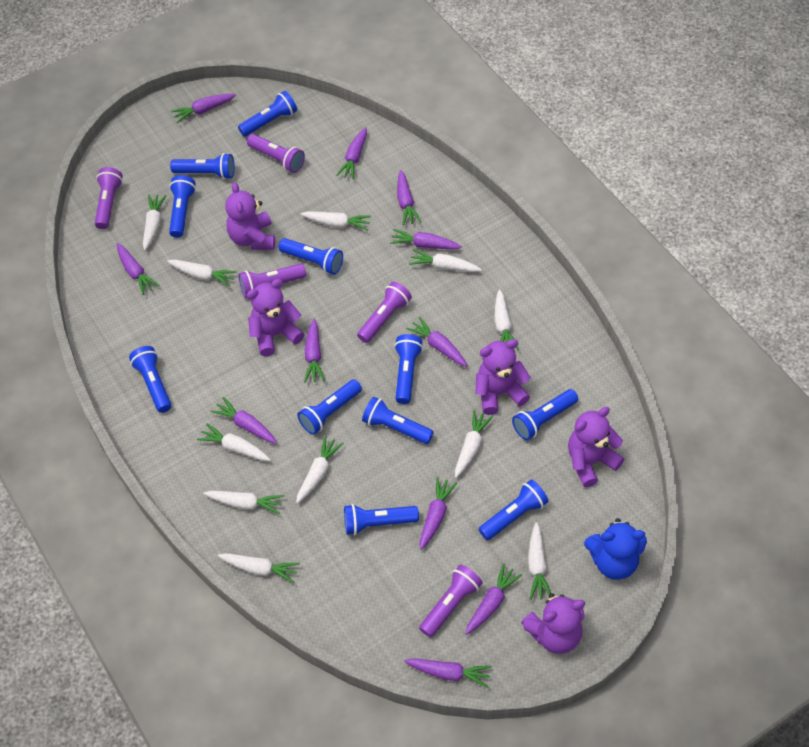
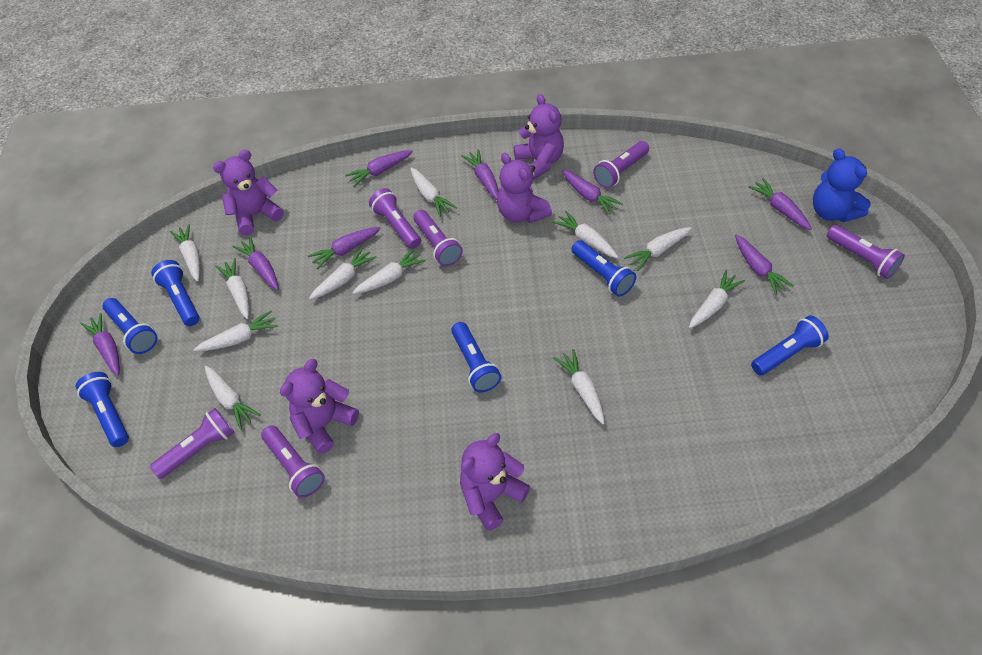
blue flashlight: [129,346,172,413] [169,175,196,238] [170,153,235,179] [238,91,297,137] [279,238,343,275] [297,379,362,435] [344,504,419,535] [362,397,434,444] [394,334,423,404] [479,480,548,540] [512,389,578,440] = 11 -> [76,372,129,447] [102,298,158,354] [151,260,200,326] [451,322,501,392] [571,240,636,297] [751,315,829,375] = 6
purple carrot: [117,243,160,295] [171,94,236,123] [211,397,277,444] [304,319,325,383] [336,127,367,179] [390,229,462,250] [397,170,421,225] [404,658,492,688] [406,317,468,367] [420,477,457,550] [465,563,522,635] = 11 -> [80,313,120,376] [232,236,279,290] [308,227,381,269] [345,150,413,187] [461,149,499,200] [562,170,623,215] [735,234,794,295] [749,178,812,230] = 8
purple flashlight: [95,167,123,229] [238,264,306,298] [247,134,305,173] [357,282,412,343] [419,564,483,638] = 5 -> [150,408,235,479] [261,425,325,498] [369,188,421,249] [413,210,463,266] [593,141,649,188] [827,225,905,279] = 6

